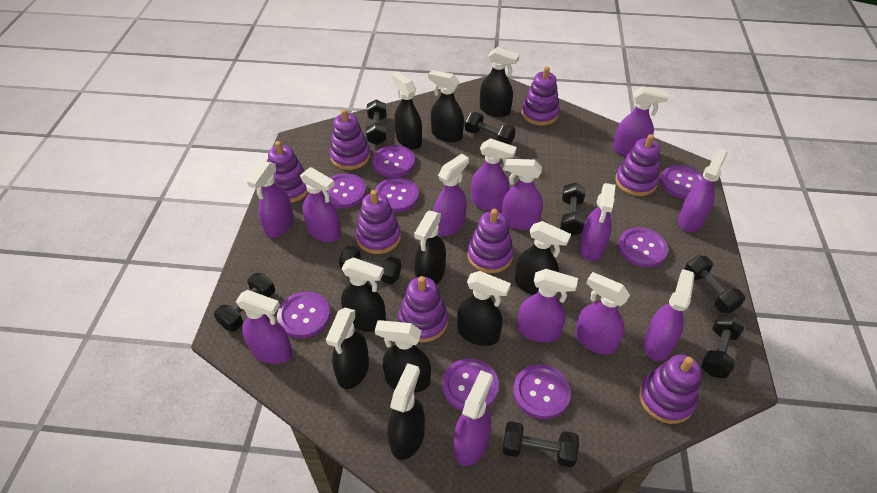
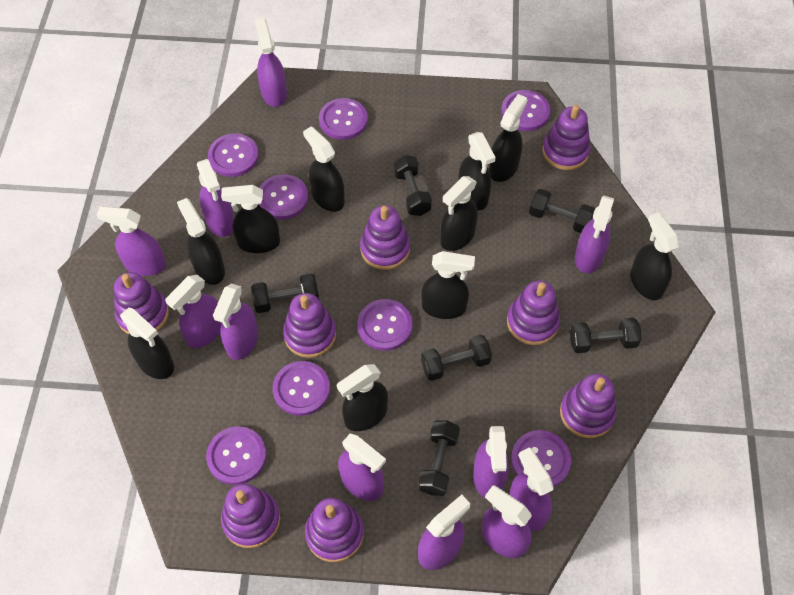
black dumbbell: [214,273,275,331] [339,245,401,284] [366,100,386,145] [465,112,516,145] [502,421,579,467] [560,182,586,236] [684,255,745,313] [701,313,745,378] = 8 -> [251,274,319,313] [393,155,432,216] [418,421,460,496] [421,335,492,381] [529,189,595,233] [570,318,642,353] = 6
purple spray bottle: [236,290,292,364] [247,161,294,238] [300,167,341,242] [434,154,469,236] [454,370,493,466] [471,138,517,211] [502,159,543,230] [517,269,578,343] [575,272,630,355] [580,183,616,261] [613,86,668,156] [643,269,695,361] [678,148,728,232] = 13 -> [97,206,166,276] [165,275,222,348] [197,159,234,237] [213,284,258,360] [255,18,287,107] [338,434,386,501] [418,495,470,570] [473,426,509,499] [481,486,532,558] [509,447,554,531] [575,196,614,273] = 11

